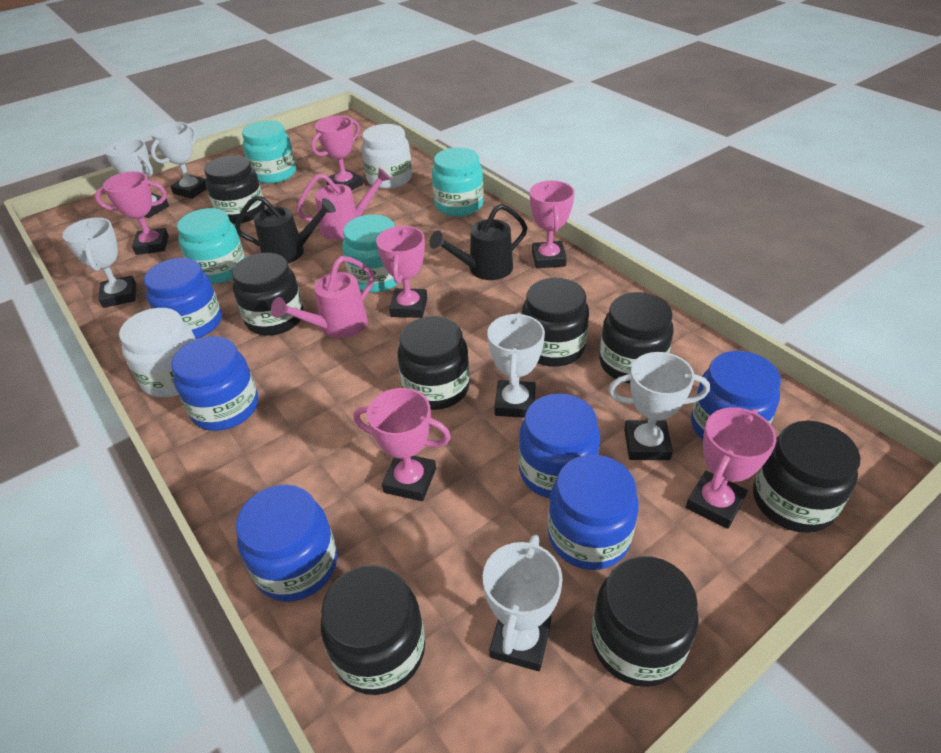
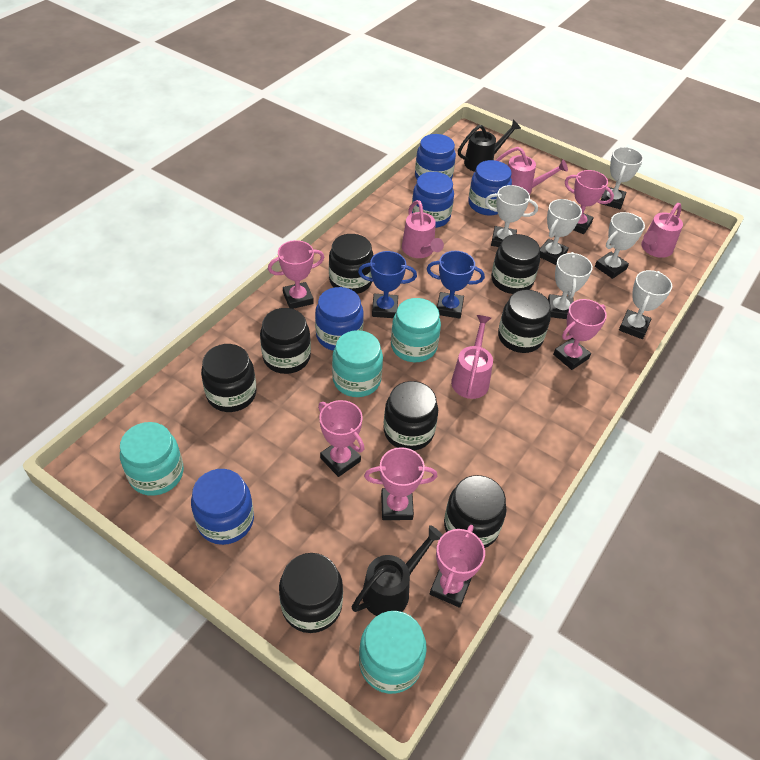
blue jar: [144,258,222,339] [171,336,258,431] [236,485,337,602] [519,393,600,498] [548,455,639,570] [691,351,781,440] = 6 -> [191,469,254,545] [315,287,364,351] [412,172,454,228] [415,134,456,180] [468,160,512,216] = 5
blue trophy: none = 0 -> [358,251,417,318] [427,251,485,319] = 2
pink watering can: [271,256,374,338] [296,168,391,240] = 2 -> [402,200,444,258] [451,315,493,399] [495,147,568,195] [641,203,683,258] = 4
white jar: [119,308,196,397] [361,124,412,189] = 2 -> none = 0

